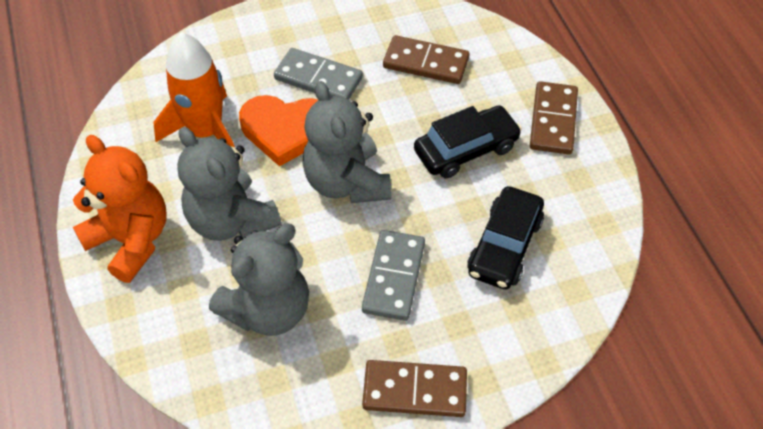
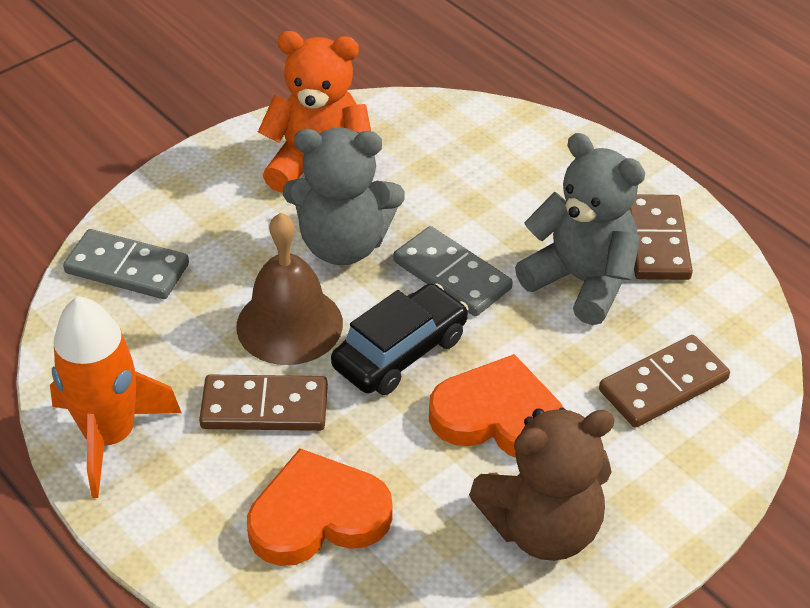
black car: [414,105,522,178] [467,186,544,289] = 2 -> [331,283,469,395] = 1
brown bell: none = 0 -> [236,213,343,365] = 1
brown teddy bear: none = 0 -> [469,408,615,561] = 1
grey teddy bear: [177,127,282,241] [209,224,309,336] [302,81,392,203] = 3 -> [283,127,405,265] [515,133,645,325] = 2
orange heart: [239,95,318,166] = 1 -> [247,448,393,566] [429,354,563,458] = 2

